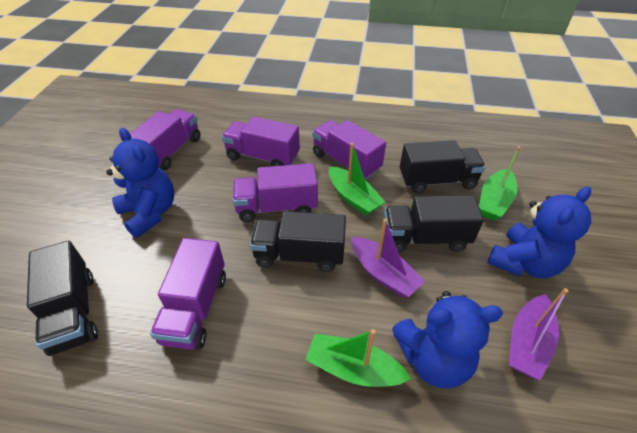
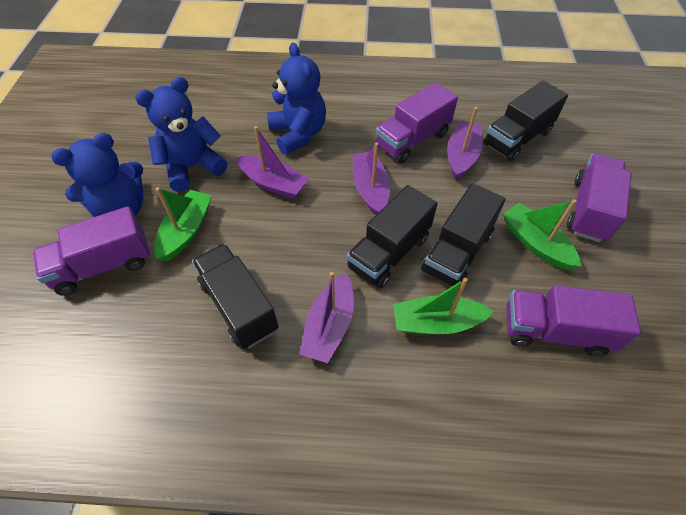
purple boat: [351,219,425,298] [509,288,568,381] = 2 -> [236,126,309,199] [299,272,354,363] [353,142,390,215] [447,107,482,180] = 4
purple truck: [130,109,200,170] [150,238,226,349] [222,116,300,166] [232,163,318,222] [312,120,386,180] = 5 -> [33,206,150,296] [376,82,458,163] [506,285,641,357] [567,154,632,242] = 4

